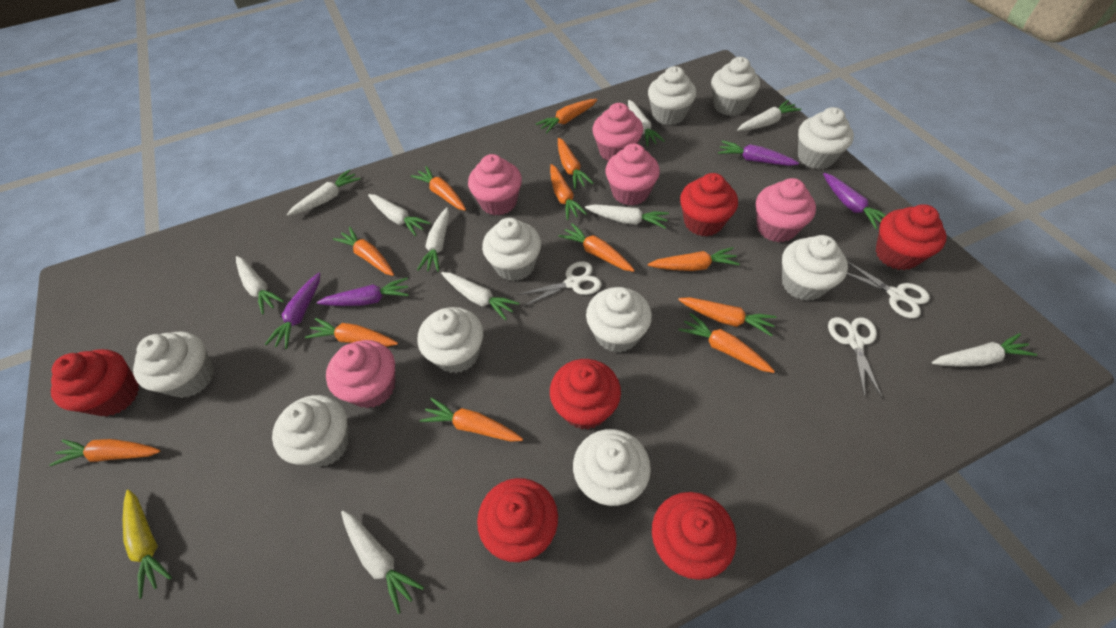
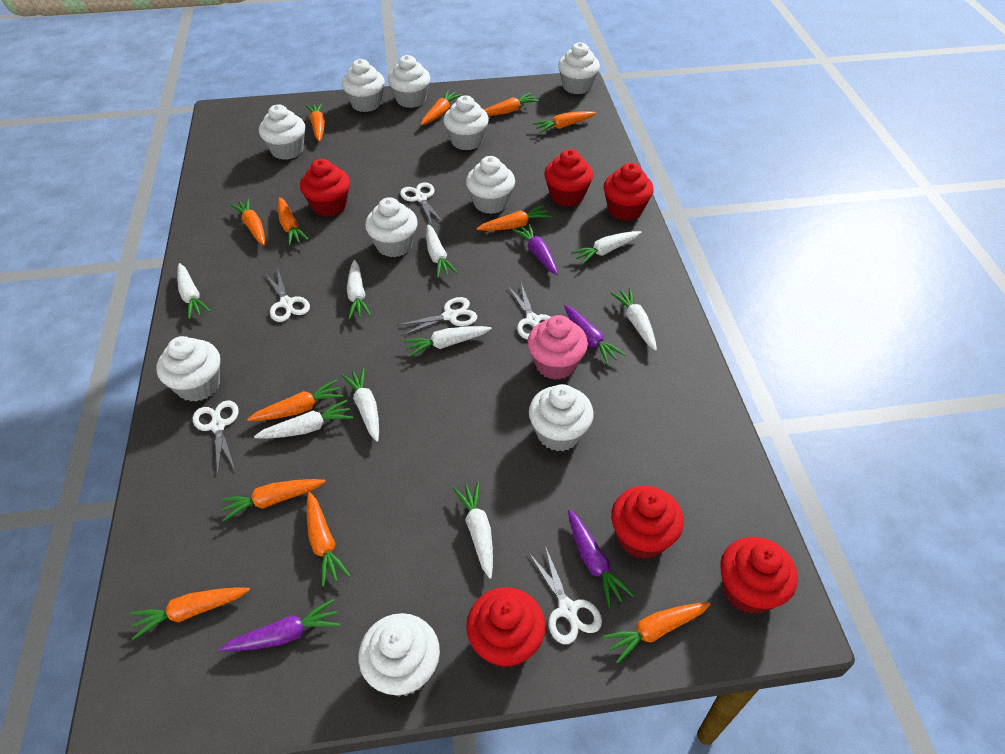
pink cupcake: [326,340,395,408] [468,154,522,216] [592,103,643,161] [605,144,660,206] [756,178,816,242] = 5 -> [528,315,588,380] = 1
white carrot: [236,256,284,315] [287,169,360,216] [341,511,424,614] [368,194,430,236] [417,207,449,272] [441,272,519,320] [585,204,669,229] [628,100,665,146] [737,100,801,131] [932,333,1037,367] = 10 -> [177,263,211,319] [254,400,353,439] [341,368,379,442] [347,260,371,319] [404,326,492,357] [426,224,458,278] [453,482,493,579] [571,231,641,265] [611,288,657,351] = 9
white scissors: [517,261,601,307] [828,317,882,398] [847,261,930,318] = 3 -> [193,400,239,474] [265,267,310,322] [397,297,477,336] [400,182,444,225] [508,284,551,339] [529,546,602,644] = 6
yellow carrot: [123,490,172,599] = 1 -> none = 0

